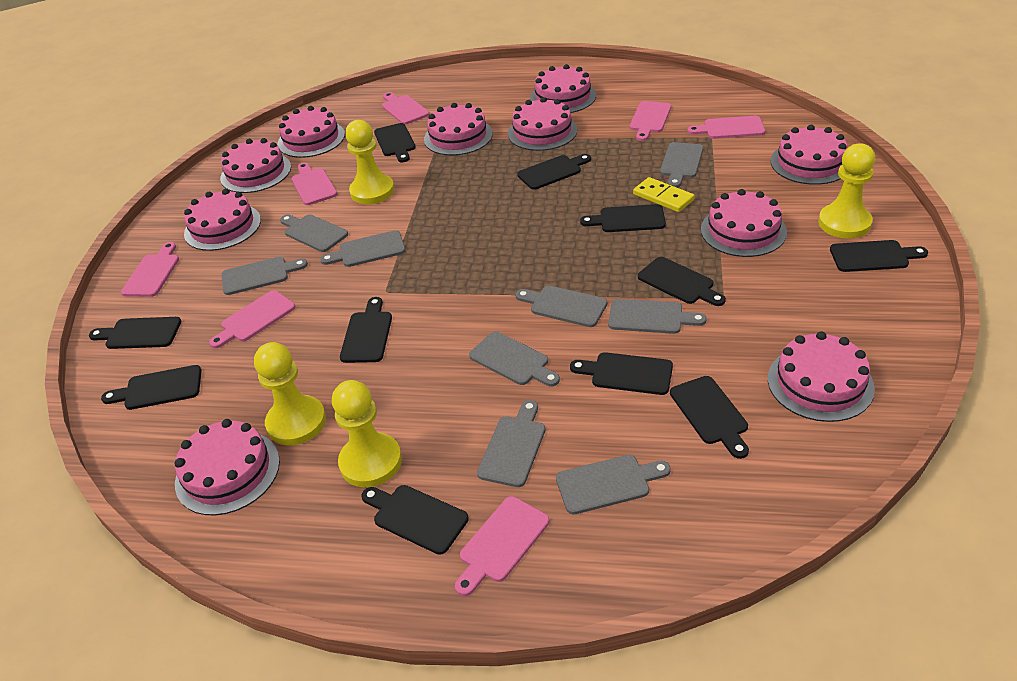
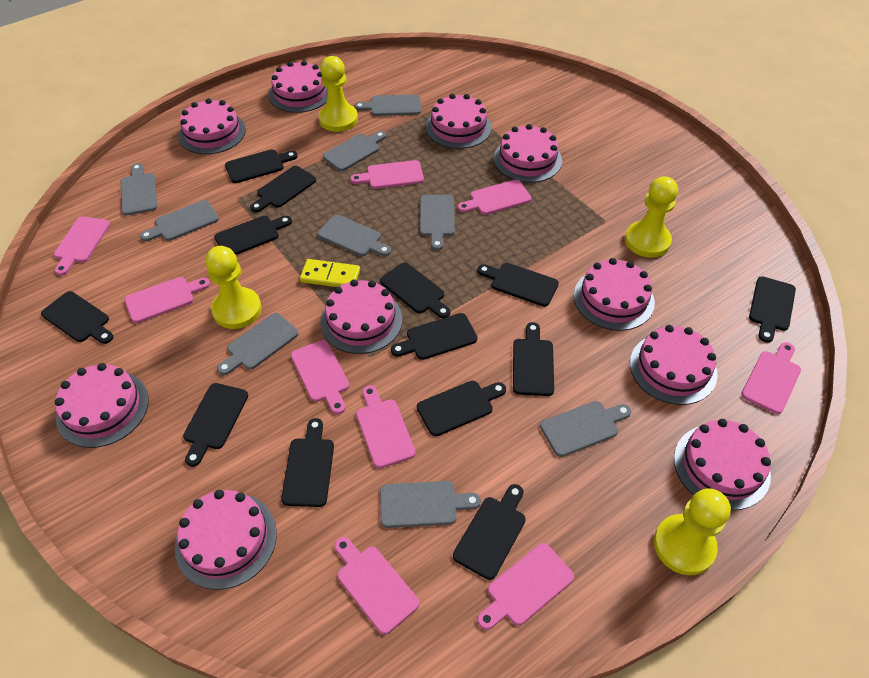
black cutting board: [89,317,181,349] [101,365,201,410] [340,297,392,363] [361,485,469,555] [374,123,416,163] [517,154,591,190] [570,352,673,395] [580,204,666,232] [638,257,726,306] [670,376,749,459] [830,240,928,272] = 11 -> [41,291,113,344] [183,383,248,467] [214,216,292,255] [225,149,298,183] [250,166,316,213] [281,418,334,507] [380,262,450,318] [391,313,478,360] [417,381,506,436] [453,484,526,580] [477,263,559,307] [513,322,554,396] [749,276,796,343] = 13
pink cutting board: [121,242,179,297] [209,290,296,348] [291,163,337,205] [382,92,429,125] [455,496,549,596] [630,101,671,141] [687,116,765,139] = 7 -> [54,216,110,276] [124,277,210,323] [291,340,349,414] [334,537,419,635] [350,160,424,189] [356,385,415,469] [458,180,531,215] [477,543,574,630] [741,342,801,414] = 9

